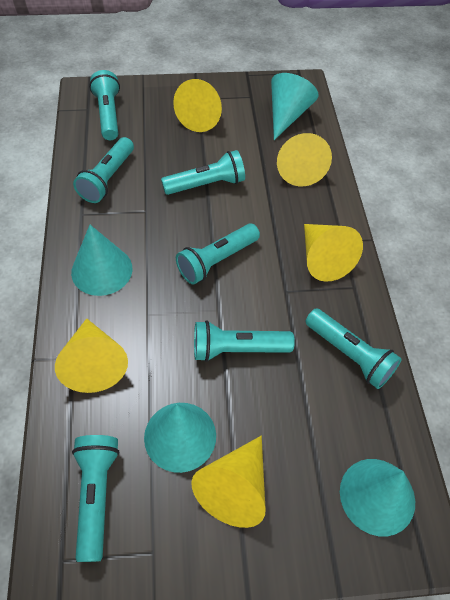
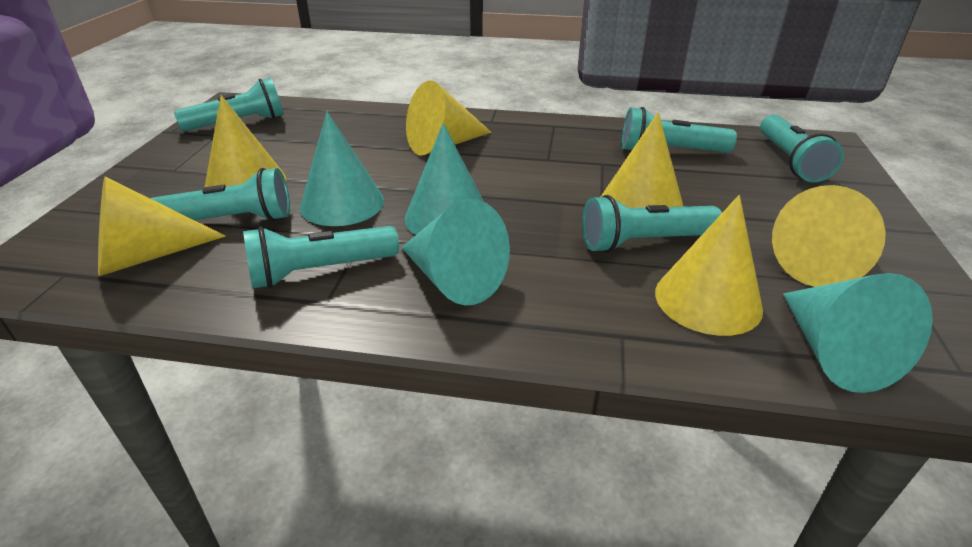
turquoise flashlight: [72,435,119,562] [73,137,134,203] [89,70,120,140] [161,150,245,195] [176,224,260,284] [194,320,295,362] [305,308,402,389] = 7 -> [150,168,290,221] [174,78,284,131] [243,226,399,288] [582,195,722,253] [622,107,737,153] [760,114,844,182] = 6
yellow cone: [55,318,128,393] [173,79,222,132] [192,436,266,528] [277,133,332,186] [304,224,363,282] = 5 -> [98,177,226,276] [205,95,286,187] [406,80,491,155] [601,112,684,208] [655,195,763,336] [772,185,886,287] = 6

